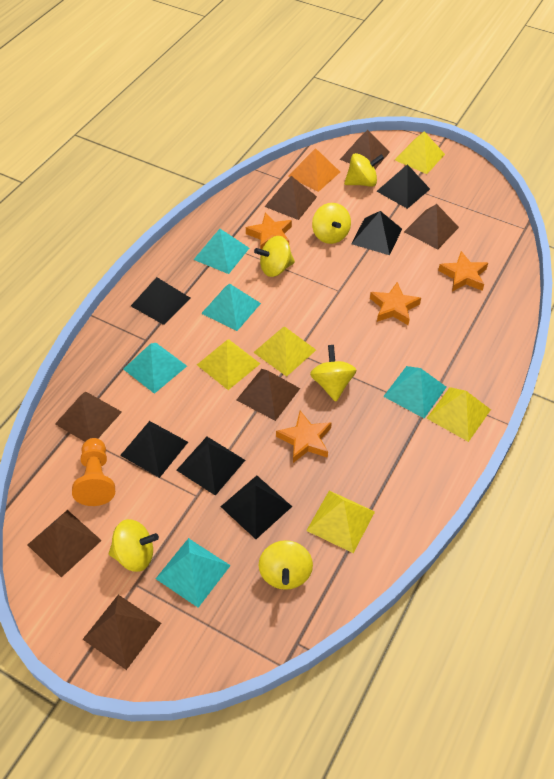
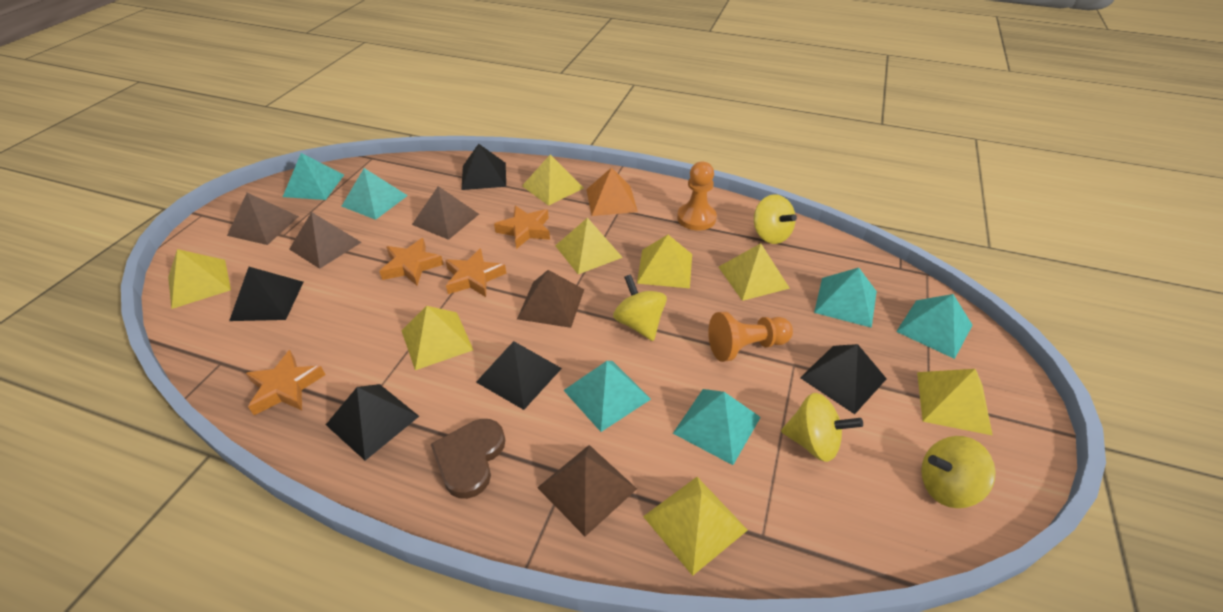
black pyramid: [120,421,188,478] [131,277,191,325] [176,437,245,496] [221,475,292,539] [351,211,402,255] [377,164,430,209] = 6 -> [229,267,303,321] [326,384,419,461] [461,144,506,190] [476,341,562,410] [800,344,887,414] = 5
brown heart: none = 0 -> [431,419,505,499] = 1
brown pyramid: [28,510,102,577] [55,391,122,442] [82,595,161,670] [237,369,300,421] [264,176,317,220] [340,130,390,169] [404,204,459,249] = 7 -> [227,193,299,245] [289,212,362,269] [412,186,479,240] [517,270,584,328] [537,445,637,536] = 5
orange pawn: [72,438,115,506] = 1 -> [677,162,717,231] [708,312,793,362] = 2
turquoise pyramid: [123,343,187,394] [156,538,231,608] [194,229,249,274] [201,284,261,331] [383,366,447,418] = 5 -> [283,153,344,200] [341,168,408,220] [563,361,651,432] [673,389,761,465] [814,268,877,328] [896,294,973,359] = 6
yellow pyramid: [197,339,260,390] [253,327,316,377] [306,491,375,553] [395,131,445,174] [426,387,491,442] = 5 -> [168,249,231,309] [401,306,473,370] [522,155,584,206] [555,218,623,274] [637,235,692,288] [643,477,748,576] [719,243,790,301] [917,369,993,436] = 8
yellow spinning top: [109,519,159,572] [254,236,295,277] [259,540,313,590] [310,345,356,402] [312,203,351,244] [344,153,384,187] = 6 -> [613,274,667,341] [754,194,797,244] [781,393,863,462] [921,436,996,508] = 4

